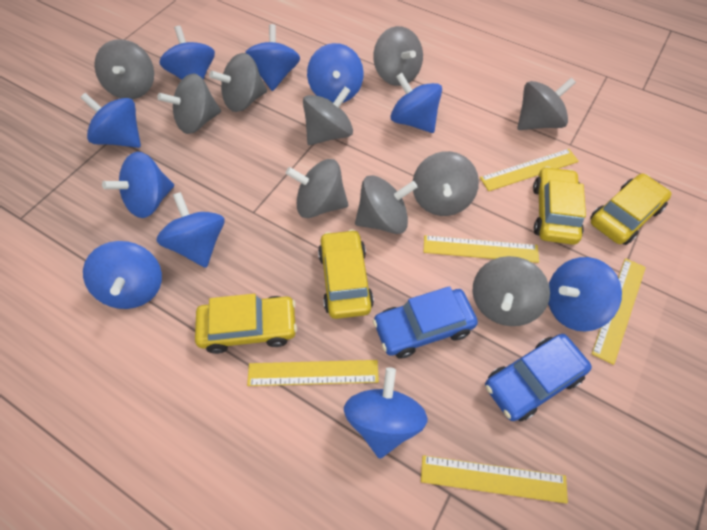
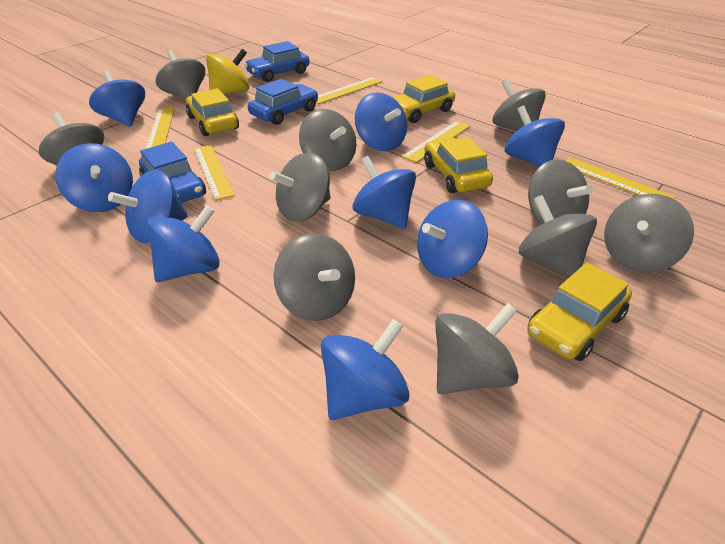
blue car: [373,286,478,359] [485,334,592,422] = 2 -> [139,142,206,203] [244,41,309,82] [248,79,318,125] = 3
blue spinning top: [80,93,141,148] [83,241,162,309] [102,152,174,218] [156,192,225,268] [159,26,215,80] [245,24,300,91] [307,43,364,103] [344,367,428,459] [390,73,442,133] [548,257,622,332] = 10 -> [55,143,133,212] [89,70,145,127] [108,170,188,243] [146,205,220,282] [321,319,409,420] [353,156,416,229] [355,92,407,151] [417,200,488,278] [505,106,565,167] = 9
yellow spinning top: none = 0 -> [206,49,249,94] = 1

